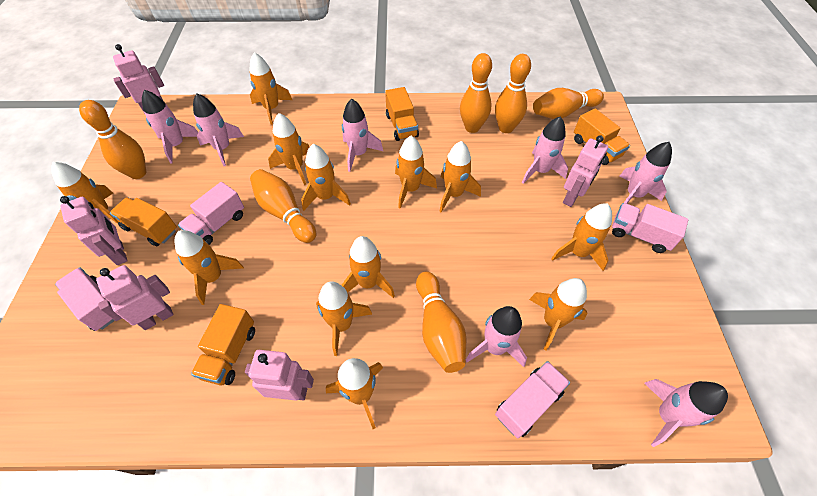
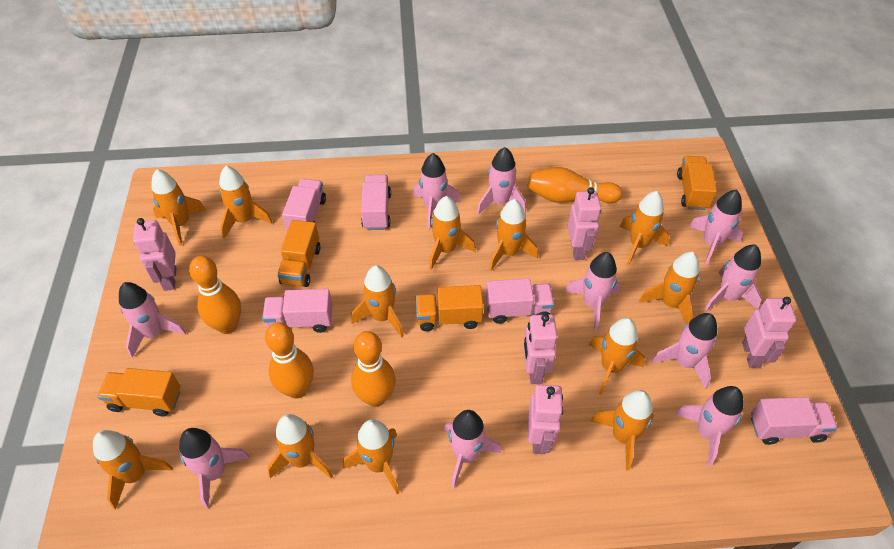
orange bowling pin: [79,100,146,179] [250,169,316,243] [416,271,466,373] [460,53,492,133] [495,54,531,133] [533,88,604,119] = 6 -> [189,256,241,334] [265,322,314,398] [351,331,396,407] [528,167,622,203] = 4
pink rocket: [142,90,198,164] [193,93,244,166] [342,99,383,172] [466,306,527,367] [522,117,568,184] [619,142,672,203] [644,379,728,447] = 7 -> [119,282,186,358] [179,428,250,509] [413,153,461,229] [444,410,502,488] [477,147,526,215] [565,252,620,330] [652,313,717,389] [675,386,744,466] [689,190,743,265] [704,245,762,311] = 10
pink truck: [55,267,115,331] [178,182,244,245] [495,361,570,438] [612,203,688,253] = 4 -> [262,289,333,333] [282,179,326,231] [361,175,391,230] [486,278,555,324] [751,397,838,445] = 5

